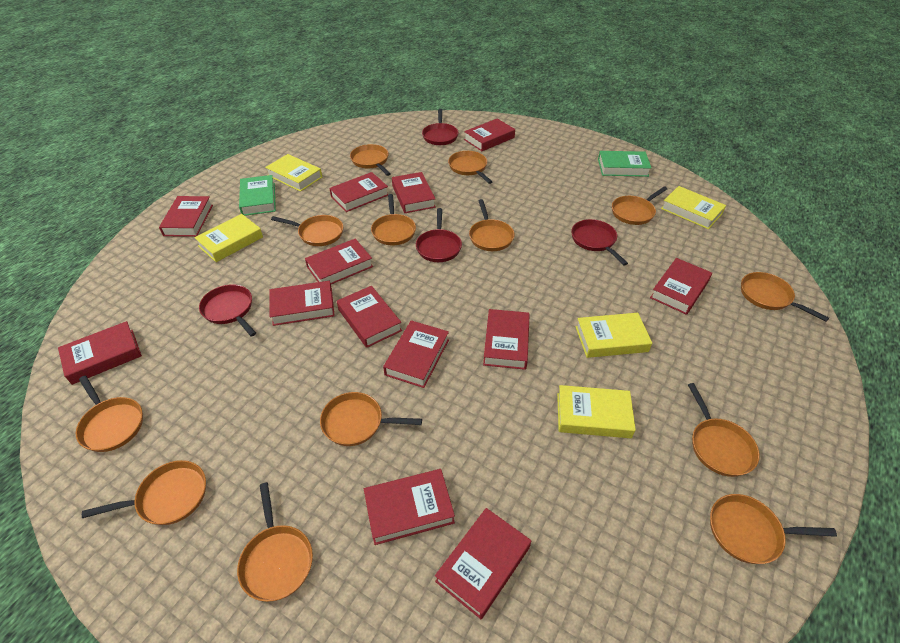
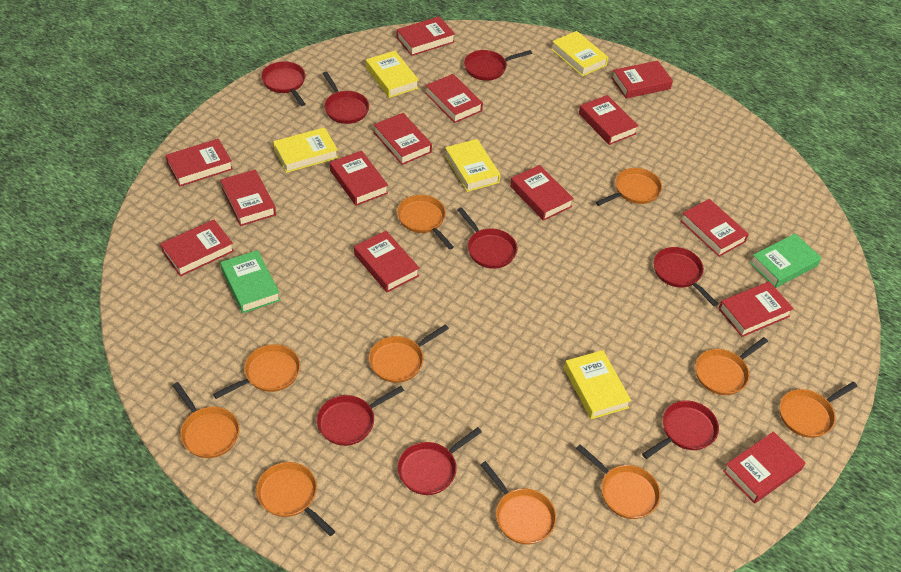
orange pan: [76,376,143,452] [82,460,206,525] [237,482,313,602] [271,215,343,246] [320,392,422,446] [350,144,391,176] [371,194,416,246] [448,151,492,184] [469,199,515,251] [612,186,667,225] [688,383,760,477] [710,494,837,564] [741,272,829,322] = 13 -> [172,382,240,458] [213,344,300,399] [256,462,336,536] [369,324,449,383] [397,195,454,250] [480,461,556,544] [576,444,661,519] [596,168,662,206] [695,337,768,395] [780,382,858,438] = 10
red book: [58,321,142,385] [159,196,213,237] [270,281,335,326] [305,239,373,284] [329,172,389,212] [337,286,402,348] [364,469,455,545] [383,320,449,388] [392,172,436,213] [435,508,531,619] [464,119,515,151] [483,309,530,370] [650,258,712,315] = 13 -> [161,220,234,277] [165,139,233,187] [220,170,276,226] [330,151,388,206] [354,231,419,292] [374,113,432,165] [397,16,455,56] [425,74,483,123] [510,165,574,221] [579,95,638,145] [612,61,673,99] [680,199,749,257] [718,281,794,337] [723,431,805,504] = 14
red pan: [199,284,256,337] [416,208,462,262] [422,109,459,145] [571,219,628,266] = 4 -> [261,61,306,106] [317,386,404,446] [323,72,369,124] [398,427,482,495] [457,207,517,269] [464,50,532,81] [642,400,719,459] [654,247,718,306] = 8

